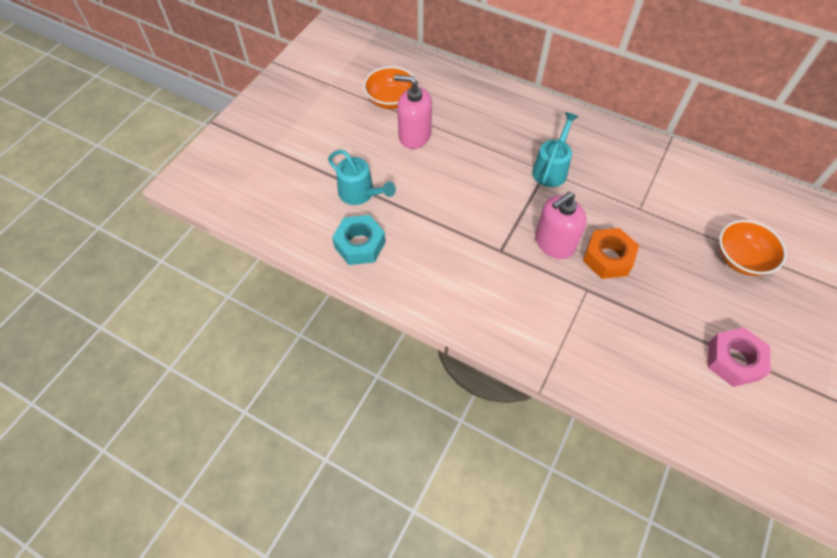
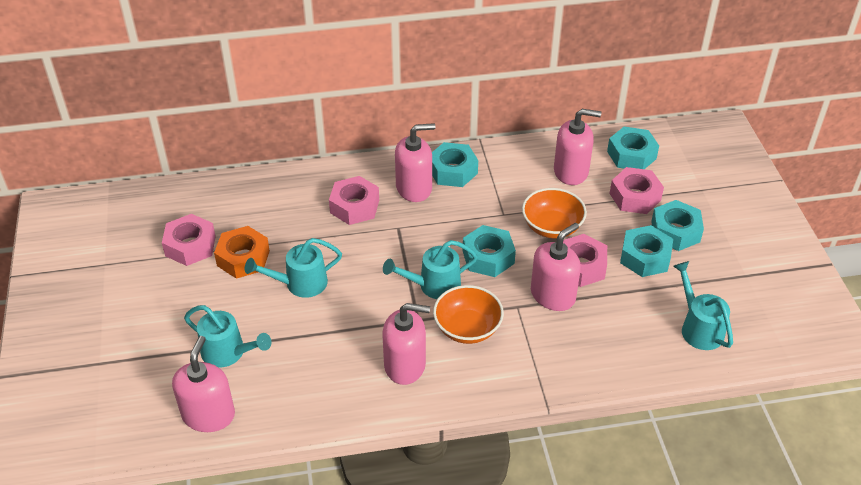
pink nut: [708,327,771,387] = 1 -> [162,214,216,266] [329,176,379,225] [563,234,607,287] [609,167,664,214] = 4
pink soap dispenser: [394,75,432,149] [535,192,587,259] = 2 -> [172,336,235,432] [383,303,430,385] [395,123,436,202] [531,223,581,311] [554,109,601,185] = 5
turquoise nut: [332,215,385,265] = 1 -> [432,142,478,187] [463,225,516,277] [607,127,659,169] [620,225,673,277] [651,200,704,251] = 5
turquoise watering can: [328,150,396,205] [532,112,579,187] = 2 -> [184,305,271,368] [245,238,342,298] [383,240,478,299] [673,261,733,350] = 4

